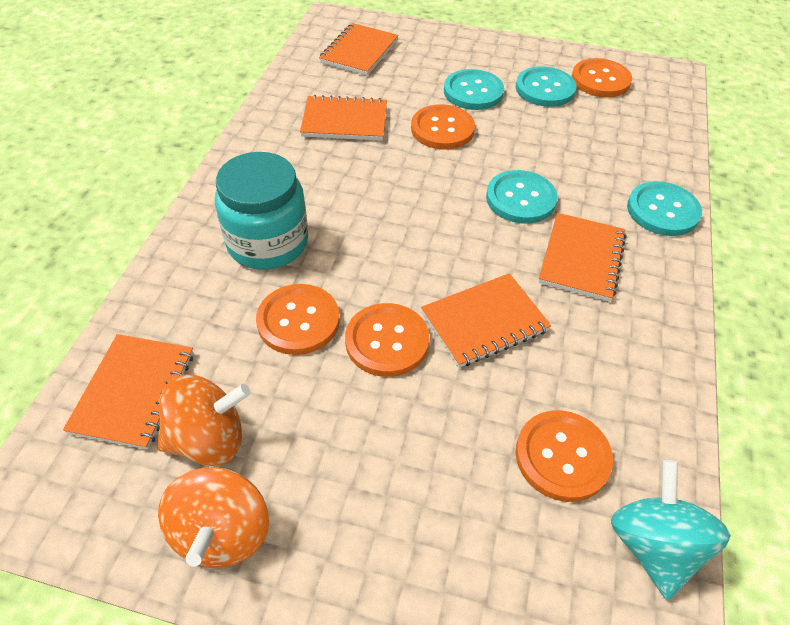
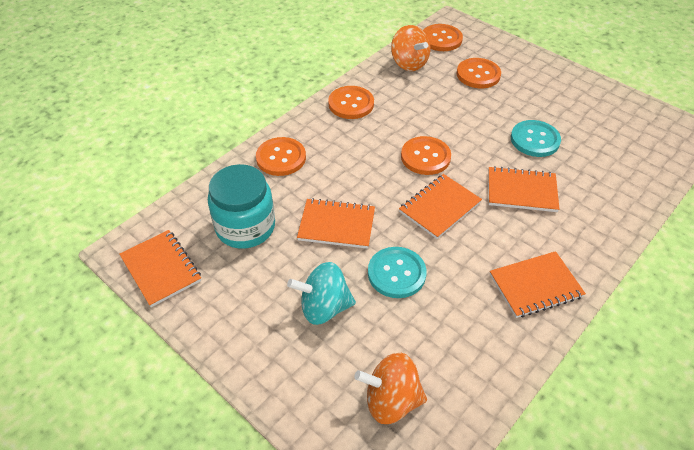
turquoise button: [444,69,504,110] [486,170,558,224] [516,66,577,107] [627,181,702,236] = 4 -> [368,247,427,298] [511,120,561,157] = 2

